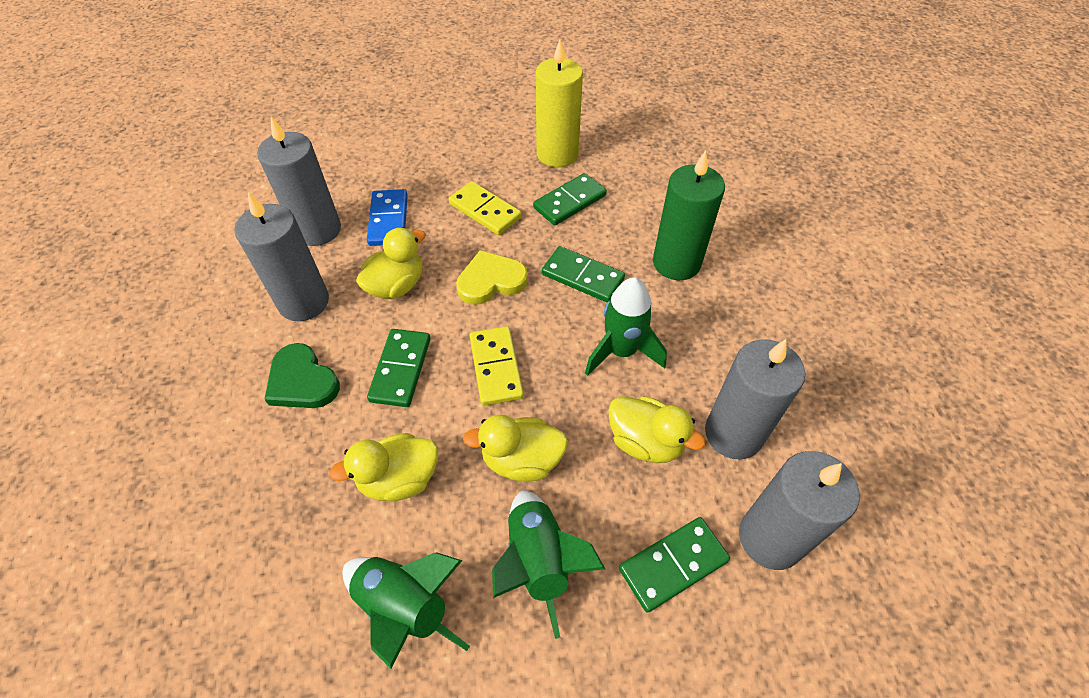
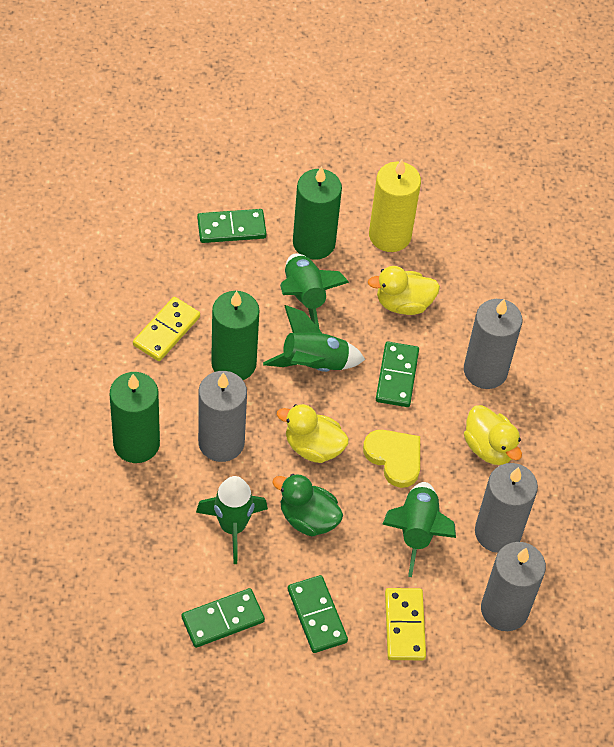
blue domino: [367,189,408,246] = 1 -> none = 0
green candle: [653,150,725,280] = 1 -> [110,372,160,463] [211,291,260,380] [293,166,342,260] = 3
green duck: none = 0 -> [272,474,343,537] = 1
green heart: [264,343,340,408] = 1 -> none = 0
green rocket: [343,553,470,669] [492,490,605,639] [585,277,667,376] = 3 -> [196,476,268,564] [263,305,365,372] [280,253,349,330] [382,482,456,577] = 4
yellow duck: [329,433,438,501] [356,227,426,299] [463,415,568,482] [608,396,706,463] = 4 -> [277,404,349,463] [368,266,440,315] [464,405,522,465] = 3

